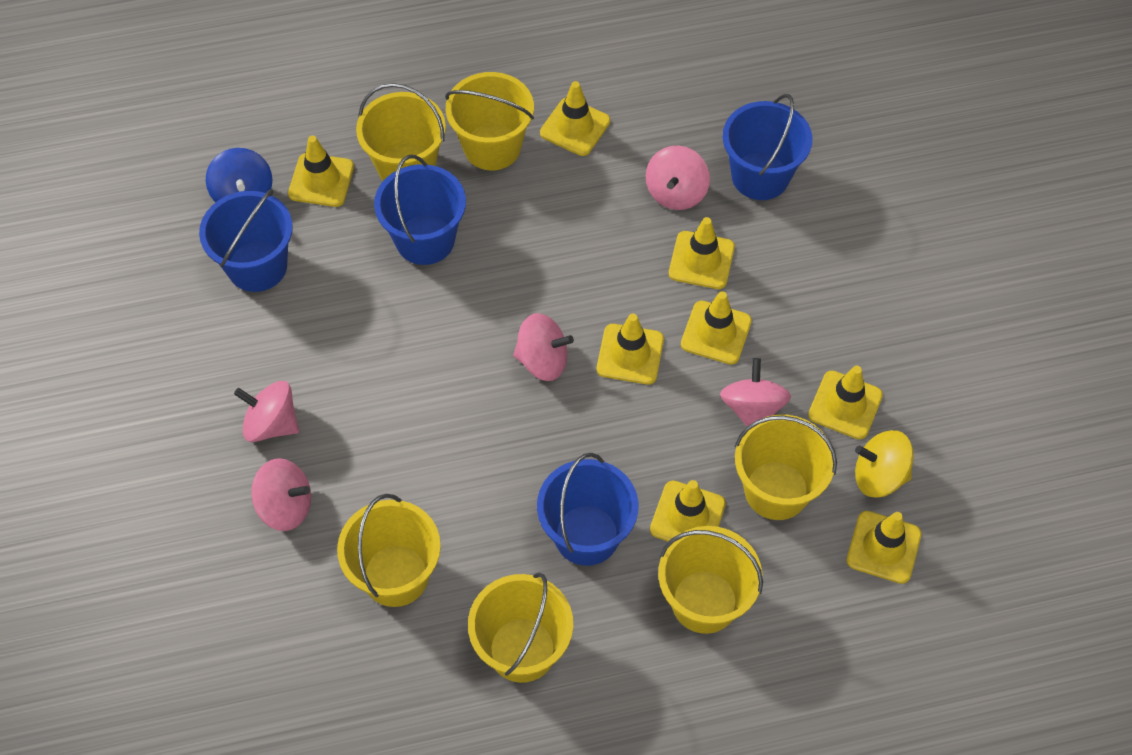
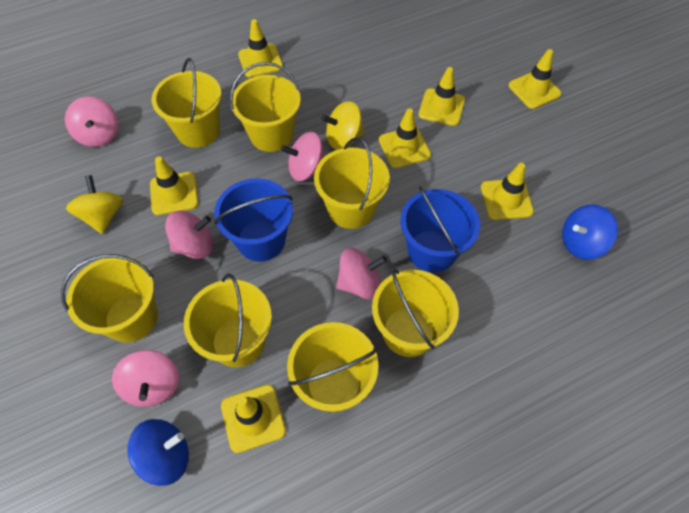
blue bucket: [199,189,293,292] [374,155,466,265] [537,453,638,566] [723,94,812,200] = 4 -> [214,178,293,262] [400,186,480,273] = 2
blue spinning top: [206,148,272,202] = 1 -> [127,419,189,486] [562,204,618,260] = 2
yellow bucket: [337,494,441,607] [356,83,446,181] [445,72,534,170] [468,573,573,683] [658,526,763,634] [735,415,837,520] = 6 -> [61,254,158,343] [152,58,222,148] [184,274,272,367] [230,62,301,152] [287,322,379,412] [314,137,390,229] [372,269,459,357] = 7
yellow spinning top: [855,430,914,498] = 1 -> [66,175,124,234] [321,101,364,150] = 2
yellow traffic cone: [288,136,354,207] [540,81,610,156] [597,313,664,384] [650,480,726,542] [669,217,735,289] [681,291,752,365] [808,366,883,439] [847,511,922,584] = 8 -> [150,157,199,215] [221,385,286,453] [238,19,283,78] [379,109,431,168] [418,67,465,126] [481,163,534,220] [508,49,562,109] = 7

